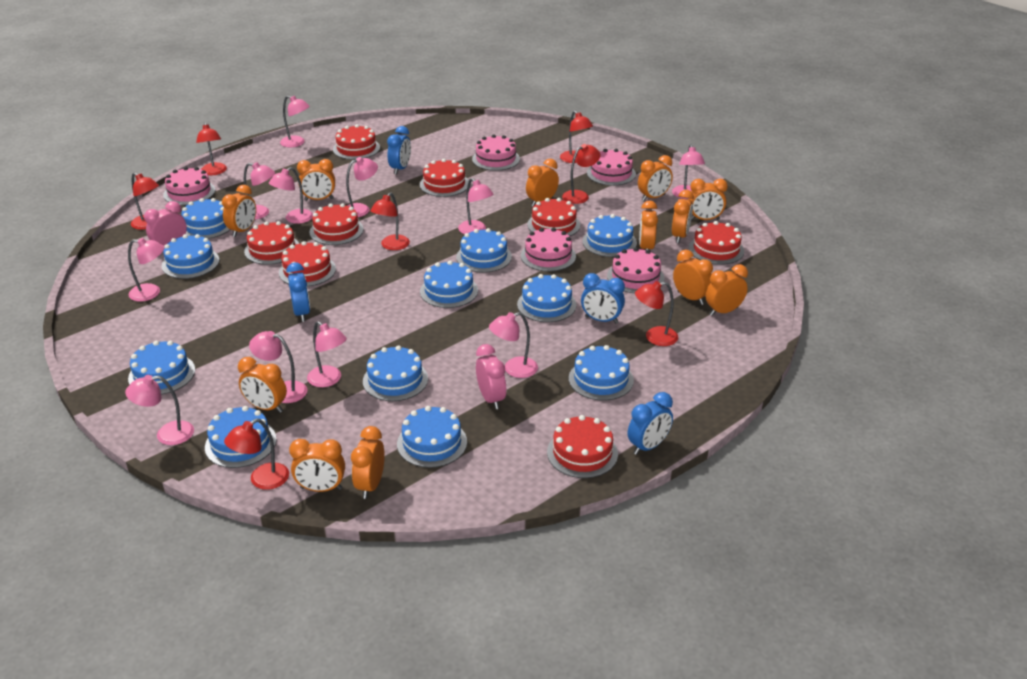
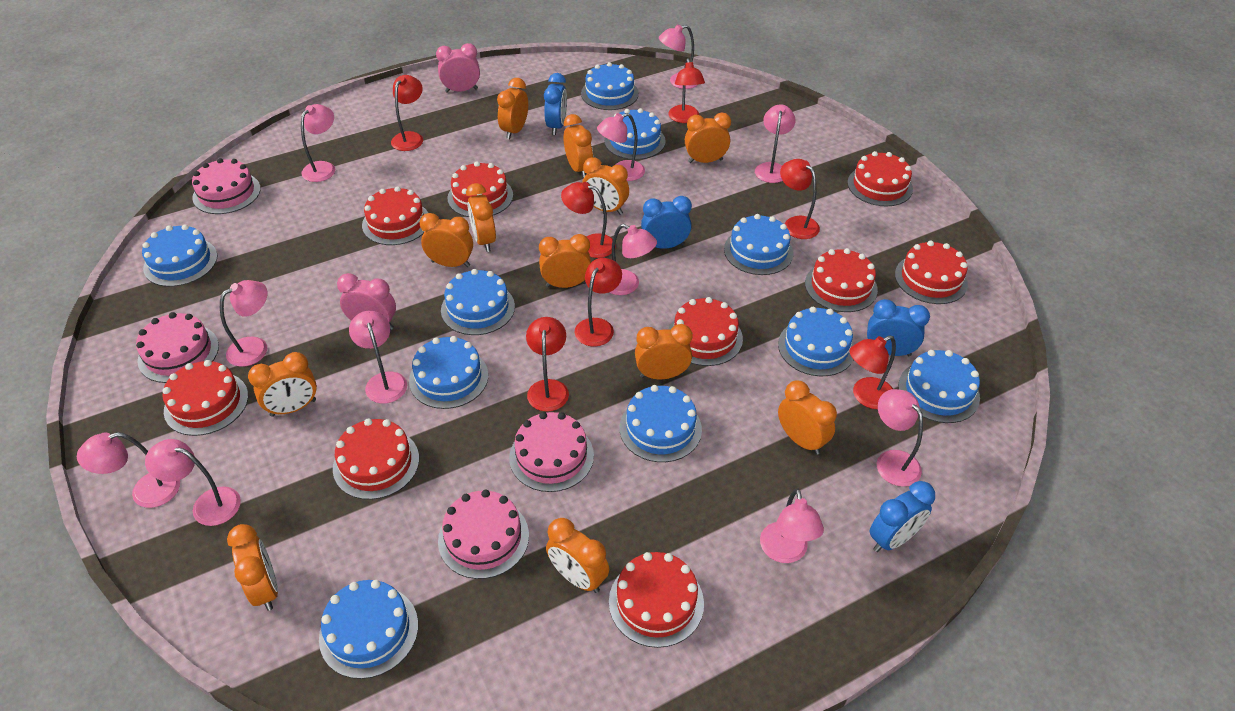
blue cake: [128,341,195,395] [162,234,219,279] [181,198,230,239] [205,406,276,468] [363,345,428,401] [397,406,467,468] [420,261,478,308] [456,228,512,273] [517,274,576,322] [569,345,634,401] [582,214,637,257] = 11 -> [142,224,218,287] [319,580,418,679] [409,336,488,409] [441,269,515,335] [581,62,639,110] [604,108,666,160] [620,385,702,462] [724,214,793,275] [778,307,854,376] [898,350,980,423] = 10
pink cake: [163,167,215,205] [472,135,520,171] [521,228,576,272] [587,149,636,186] [607,247,665,293] = 5 -> [136,312,219,383] [192,158,261,214] [438,490,529,579] [509,412,594,492] = 4
red cake: [244,221,299,265] [279,241,336,287] [310,203,364,245] [333,124,380,160] [420,159,469,197] [528,198,580,236] [547,415,618,478] [689,221,744,265] = 8 -> [162,360,248,436] [333,418,419,500] [362,186,428,245] [447,161,513,217] [609,552,704,648] [669,297,743,366] [805,248,878,312] [847,151,913,206] [895,241,968,304] = 9

